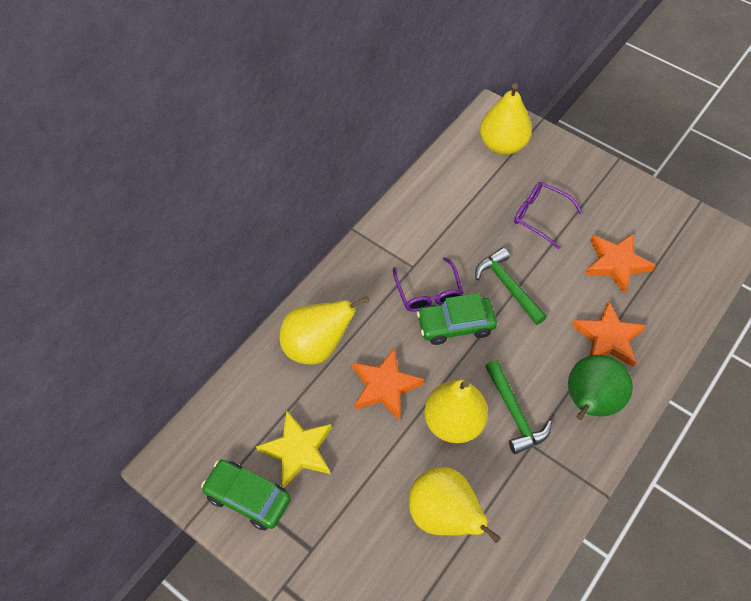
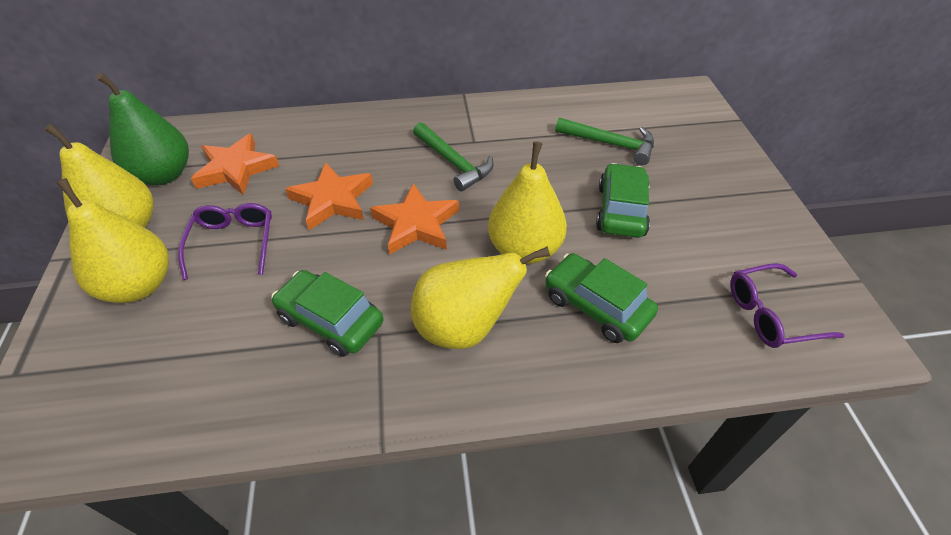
green car: [201,460,291,530] [417,293,497,345] = 2 -> [271,270,384,357] [545,253,658,343] [596,163,650,238] = 3
yellow star: [256,411,332,488] = 1 -> none = 0

